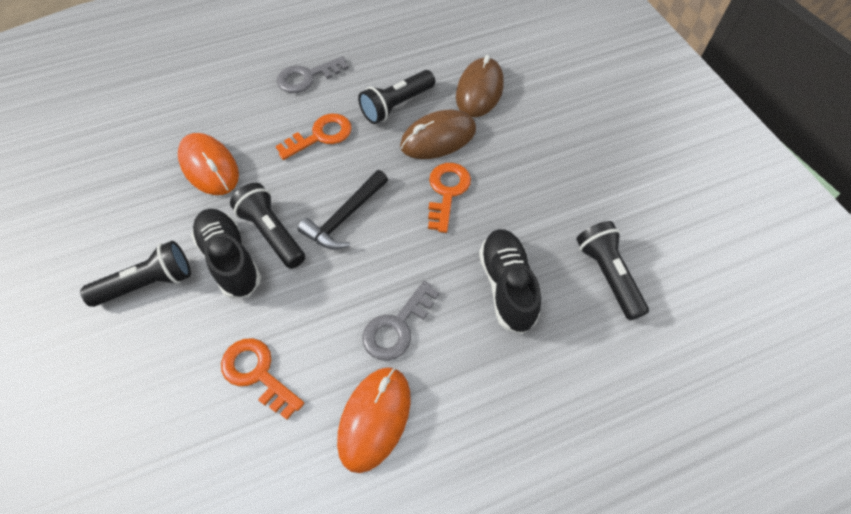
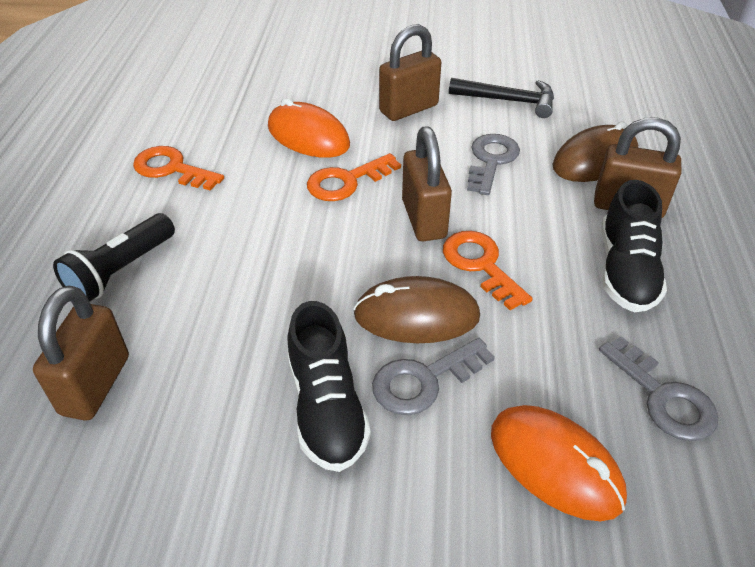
black flashlight: [80,241,191,307] [230,183,305,269] [358,70,435,124] [577,221,649,320] = 4 -> [53,213,175,302] = 1
brown padlock: none = 0 -> [33,285,129,421] [379,24,441,121] [402,126,452,241] [594,117,681,218] = 4
grey key: [277,56,349,93] [362,281,440,361] = 2 -> [372,338,495,415] [467,134,520,195] [599,336,719,441] = 3

